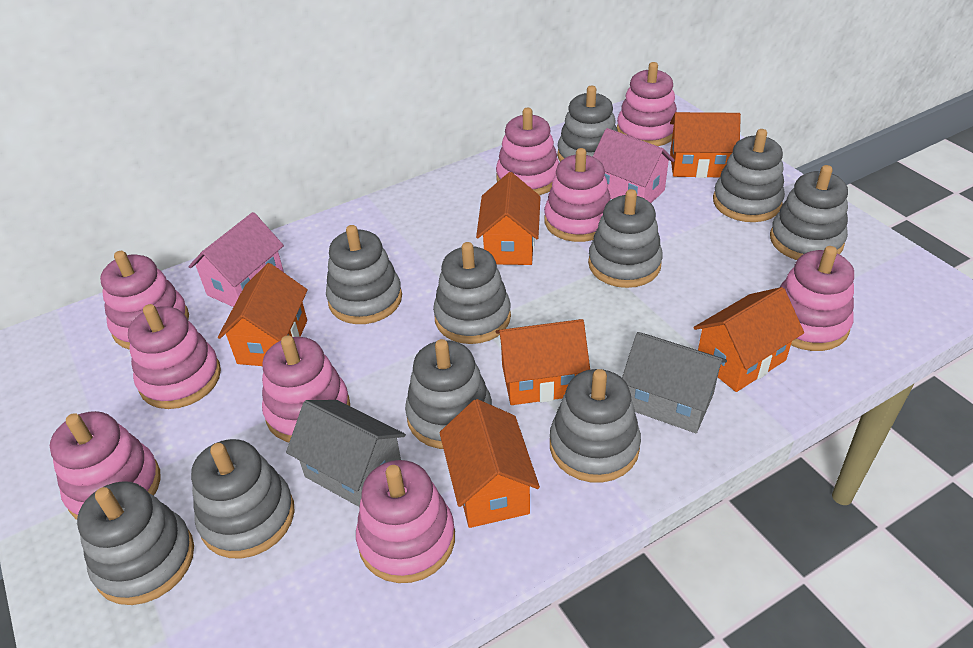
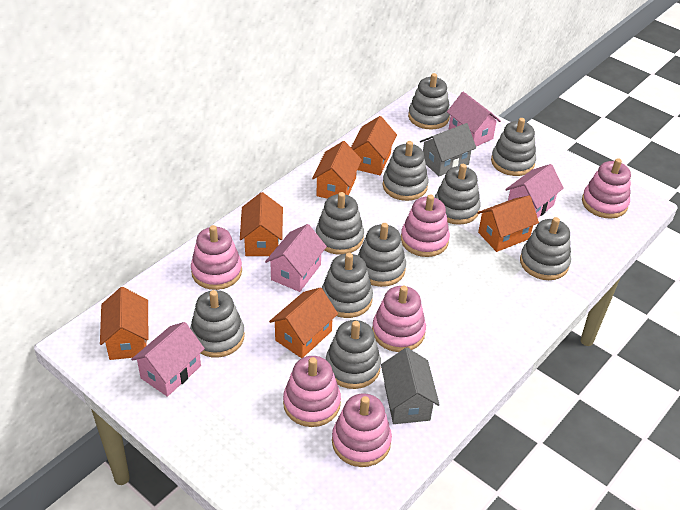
pink house: [189,212,284,307] [593,128,674,203] = 2 -> [131,322,205,397] [265,224,327,292] [447,92,501,146] [505,164,564,218] = 4
pink stacking toy: [50,411,161,520] [100,251,189,350] [128,304,221,409] [262,335,350,442] [356,460,455,583] [496,108,559,195] [544,148,611,242] [617,62,677,146] [779,246,854,351] = 9 -> [191,225,242,290] [283,356,341,427] [332,393,392,467] [372,286,426,352] [401,194,450,257] [582,158,631,219] = 6

